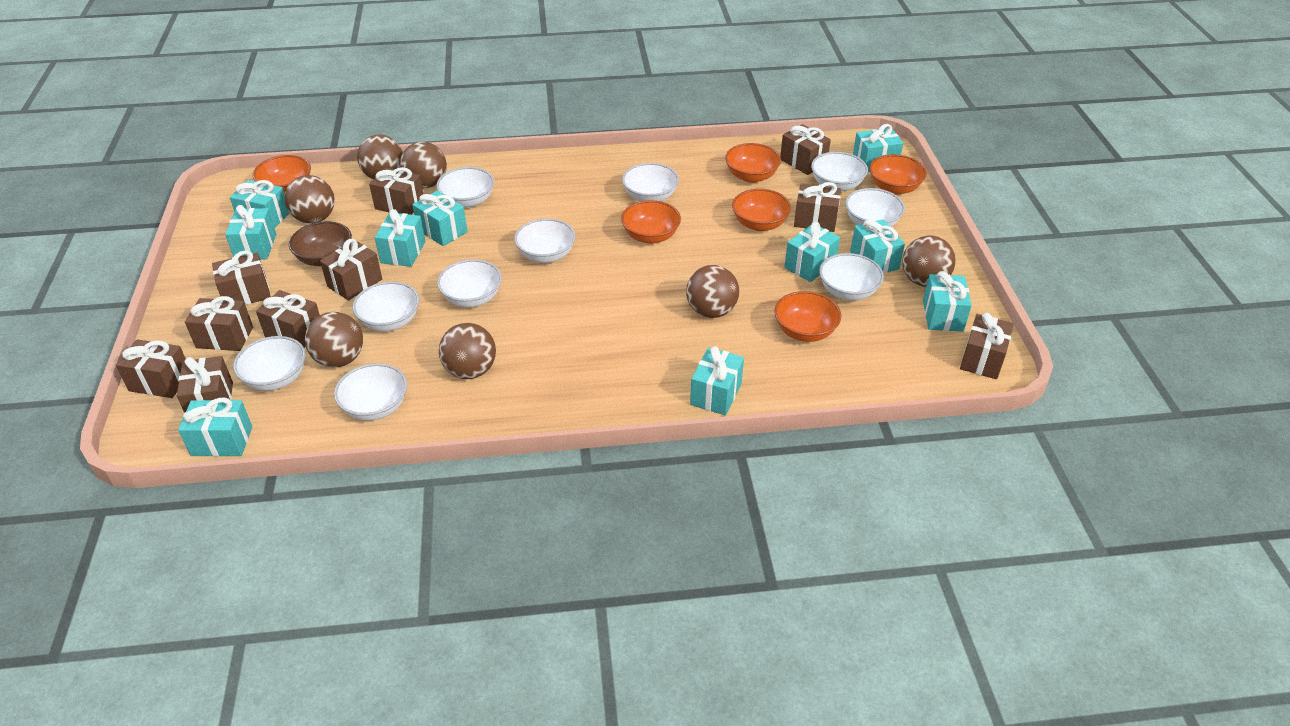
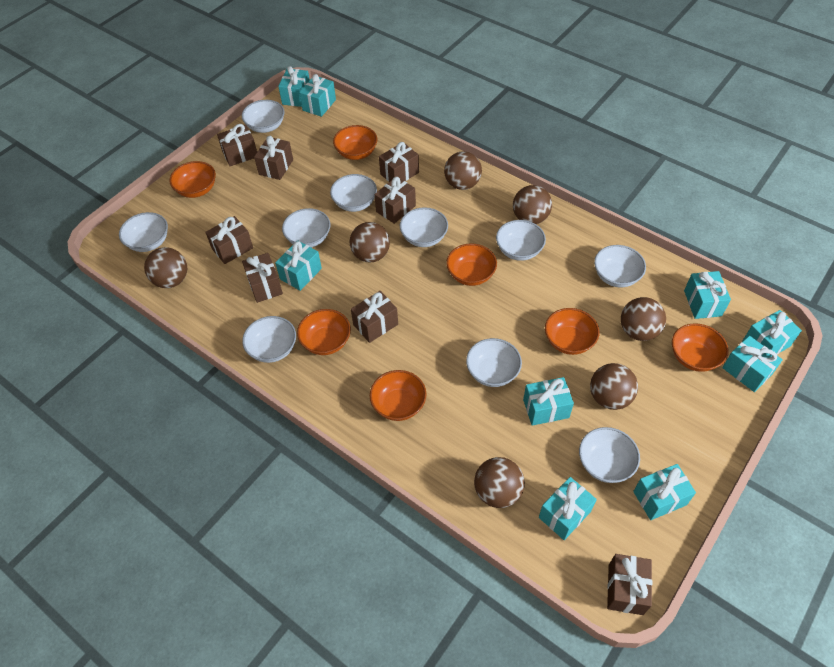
brown bowl: [289,221,352,266] = 1 -> none = 0
brown gift: [116,339,186,398] [177,356,233,413] [185,296,253,351] [212,250,271,305] [256,290,320,348] [320,239,382,301] [369,167,423,215] [780,124,831,175] [794,182,841,232] [960,313,1014,379] = 10 -> [205,216,253,264] [217,124,257,166] [242,253,283,303] [254,136,293,180] [351,291,398,343] [374,177,416,224] [379,142,419,182] [607,554,652,615] = 8
orange bowl: [253,155,311,194] [621,200,681,244] [725,143,781,183] [732,189,791,231] [774,291,841,342] [869,154,927,195] = 6 -> [169,161,216,198] [297,309,351,355] [333,125,377,160] [370,370,427,421] [446,243,497,286] [545,308,599,355] [672,323,729,372] = 7
turquoise gift: [178,398,252,457] [225,205,276,259] [230,180,290,228] [375,209,425,267] [412,191,468,246] [690,346,744,415] [784,222,840,282] [850,219,905,274] [853,124,903,172] [923,271,972,332] = 10 -> [275,240,322,291] [278,66,310,107] [299,74,336,117] [523,377,574,426] [539,477,597,540] [633,464,696,520] [684,271,731,319] [722,336,783,392] [742,310,802,355] = 9

